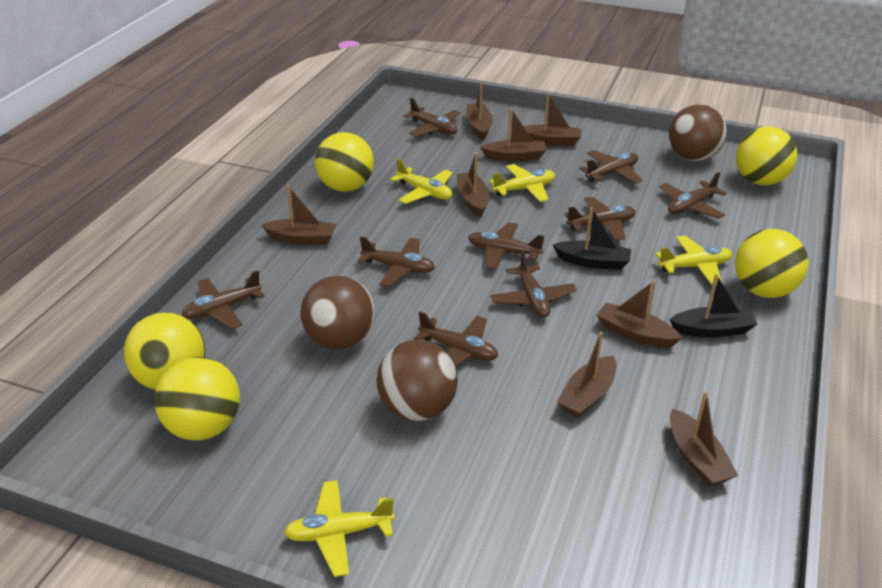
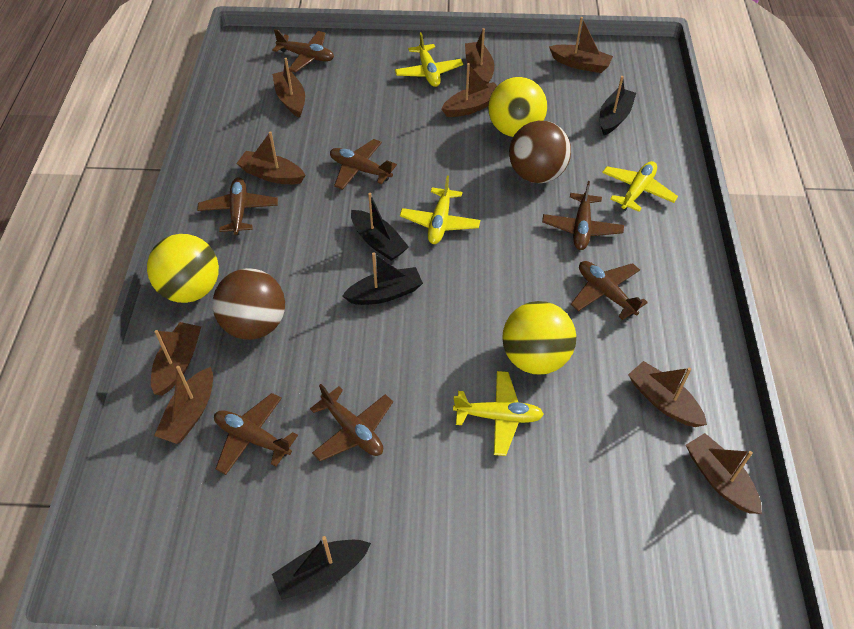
black boat: [553,207,631,270] [669,274,758,337] = 2 -> [272,536,371,600] [342,252,423,305] [351,193,409,261] [600,76,636,135] = 4
brown ball: [300,275,375,350] [377,340,458,421] [669,105,727,161] = 3 -> [212,268,285,340] [509,121,571,183] = 2
brown boat: [261,185,336,245] [456,153,489,217] [466,82,493,140] [480,108,547,161] [524,93,582,146] [557,332,617,418] [597,280,682,348] [670,391,738,487] = 8 -> [151,322,201,396] [154,366,213,444] [236,131,306,185] [272,58,305,118] [441,63,497,117] [465,28,494,84] [549,17,613,73] [628,361,707,427] [686,433,762,514] = 9
brown plane: [182,270,265,329] [358,236,435,287] [403,98,460,136] [414,312,498,367] [468,222,544,270] [490,251,577,318] [564,197,636,241] [579,150,643,184] [659,172,727,219] = 9 -> [197,177,278,235] [214,393,298,475] [273,29,334,72] [310,384,393,461] [330,139,397,190] [542,181,624,250] [571,261,648,320] = 7
yellow ball: [124,312,206,390] [154,357,240,441] [315,132,374,192] [735,229,808,298] [736,127,797,185] = 5 -> [147,234,219,303] [488,77,547,137] [502,301,576,374] = 3

